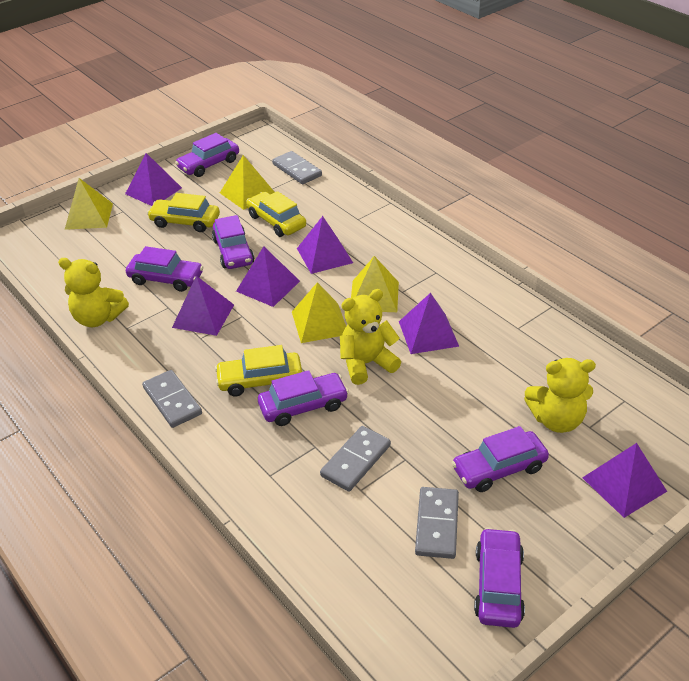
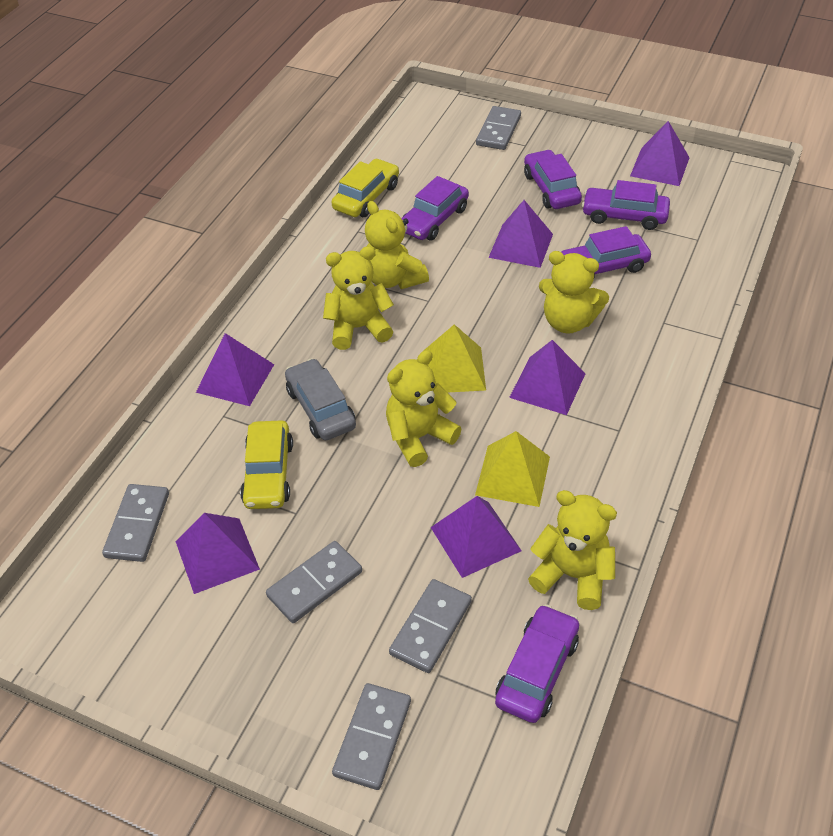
grey car: none = 0 -> [285,358,356,440] = 1
grey domino: [142,370,202,428] [272,151,322,184] [320,426,391,492] [415,487,459,559] = 4 -> [102,484,169,562] [266,541,362,623] [332,683,411,790] [389,579,472,673] [476,106,521,150] = 5
purple car: [126,246,203,292] [175,133,239,177] [212,215,254,269] [258,370,349,426] [452,426,549,492] [474,527,525,628] = 6 -> [401,176,469,240] [495,604,579,723] [524,150,582,209] [561,226,651,277] [582,180,670,230] = 5
yellow car: [147,193,220,232] [215,345,302,396] [246,191,306,237] = 3 -> [240,420,293,509] [332,158,399,217] = 2
yellow pyramid: [65,178,113,230] [220,155,274,210] [292,282,346,343] [351,256,399,312] = 4 -> [423,324,486,393] [475,431,550,507] = 2
yellow teddy bear: [58,258,129,327] [340,289,401,385] [524,358,596,433] = 3 -> [323,246,394,350] [365,201,429,289] [386,350,461,467] [528,490,617,610] [539,251,609,333] = 5

